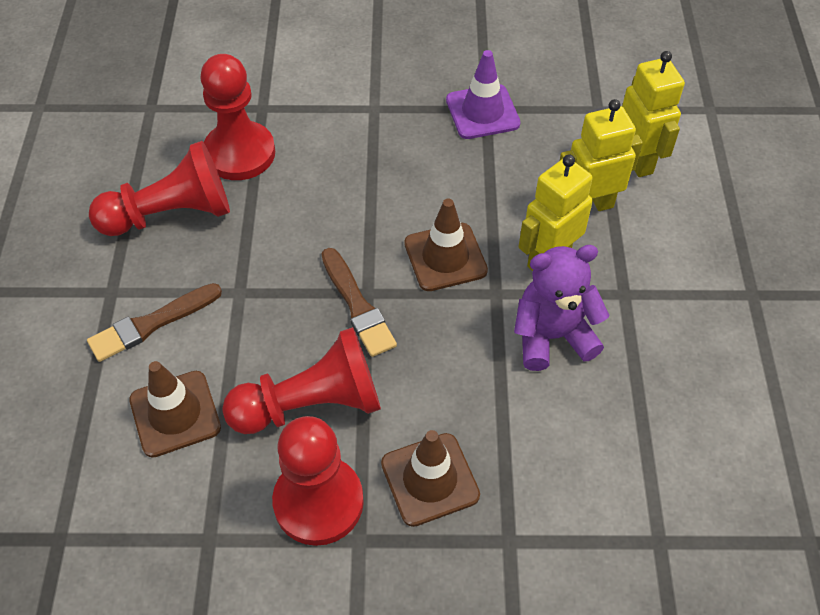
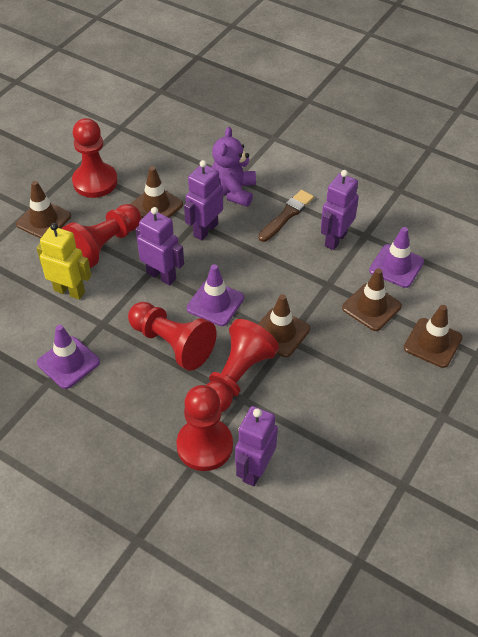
brown brush: [87,283,222,362] [321,248,397,357] = 2 -> [259,190,314,242] = 1
brown traffic cone: [129,361,221,458] [381,430,480,527] [404,199,488,291] = 3 -> [16,181,71,239] [130,166,183,218] [258,294,310,357] [342,268,402,331] [404,305,462,368] = 5
purple robot: none = 0 -> [136,207,184,285] [184,160,223,240] [235,406,278,486] [321,170,359,250] = 4
purple traffic cone: [446,50,521,139] = 1 -> [37,325,100,389] [187,264,244,326] [369,227,424,288] = 3
red pawn: [89,141,230,236] [200,54,275,180] [222,327,381,434] [272,416,364,546] = 4 -> [62,204,141,268] [72,118,117,198] [128,302,216,371] [176,385,233,471] [206,319,279,412] = 5
yellow robot: [518,155,593,271] [560,99,643,211] [622,51,685,177] = 3 -> [37,223,92,300] = 1

